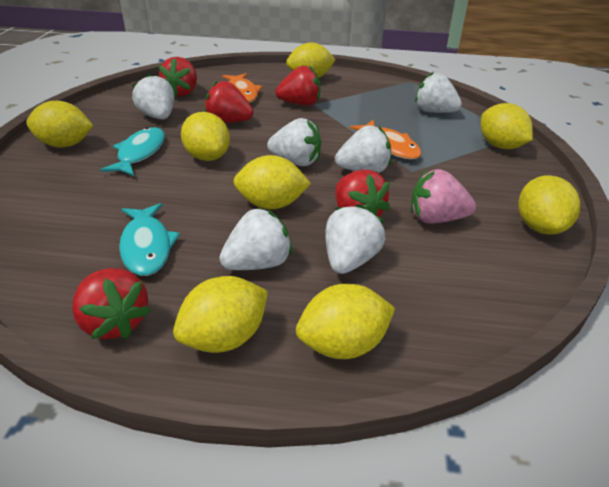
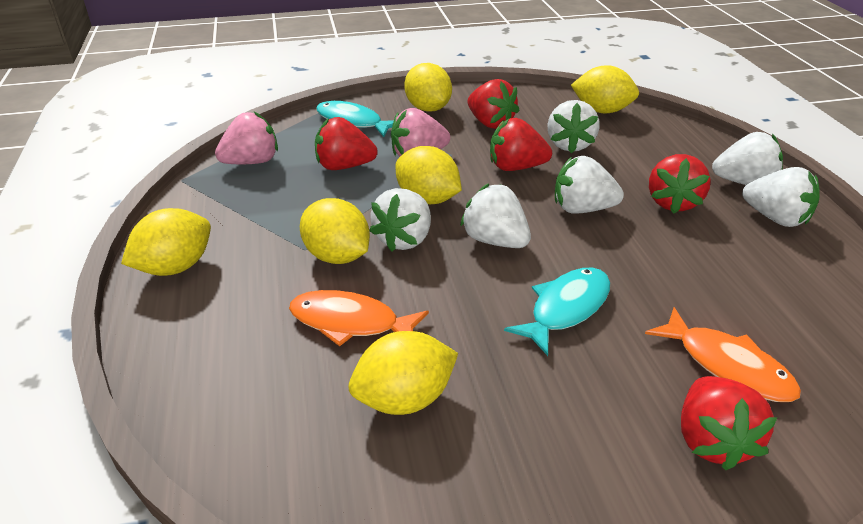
pink strawberry: [411,169,476,224] = 1 -> [215,112,278,164] [391,108,450,156] = 2
yellow lemon: [26,101,93,148] [173,276,268,353] [181,112,230,161] [233,155,311,209] [286,43,336,78] [296,284,395,359] [481,103,533,149] [518,175,581,235] = 8 -> [121,208,211,276] [300,198,370,264] [349,331,458,415] [396,146,462,204] [404,63,452,112] [571,65,639,114] = 6

